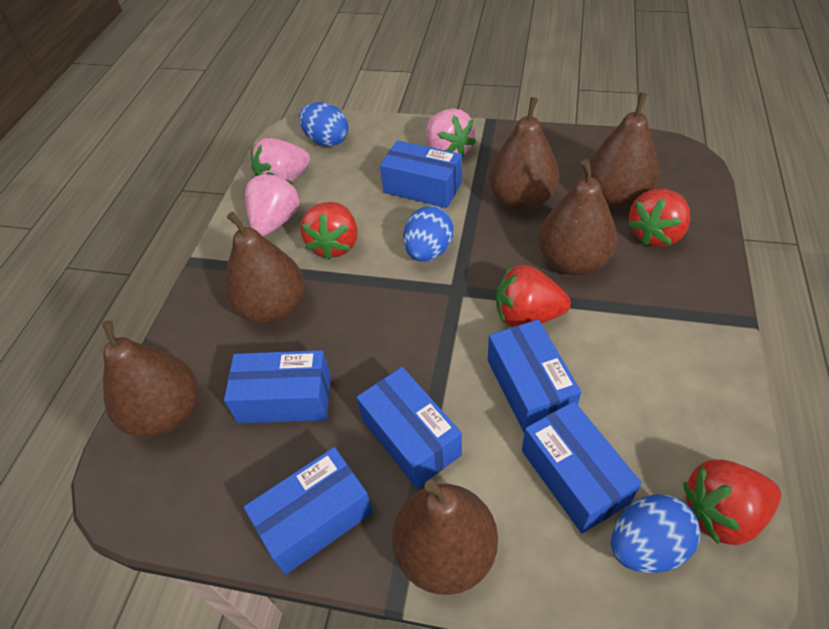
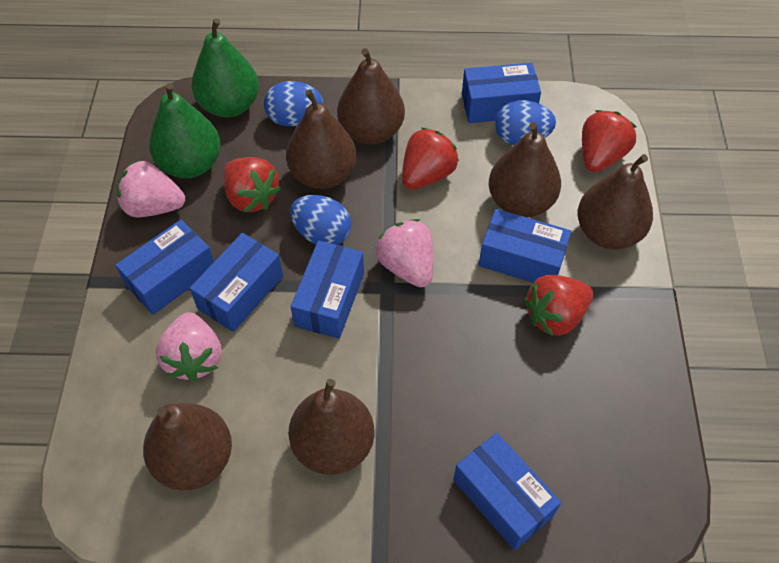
green pear: none = 0 -> [149,83,221,178] [192,18,259,118] = 2

